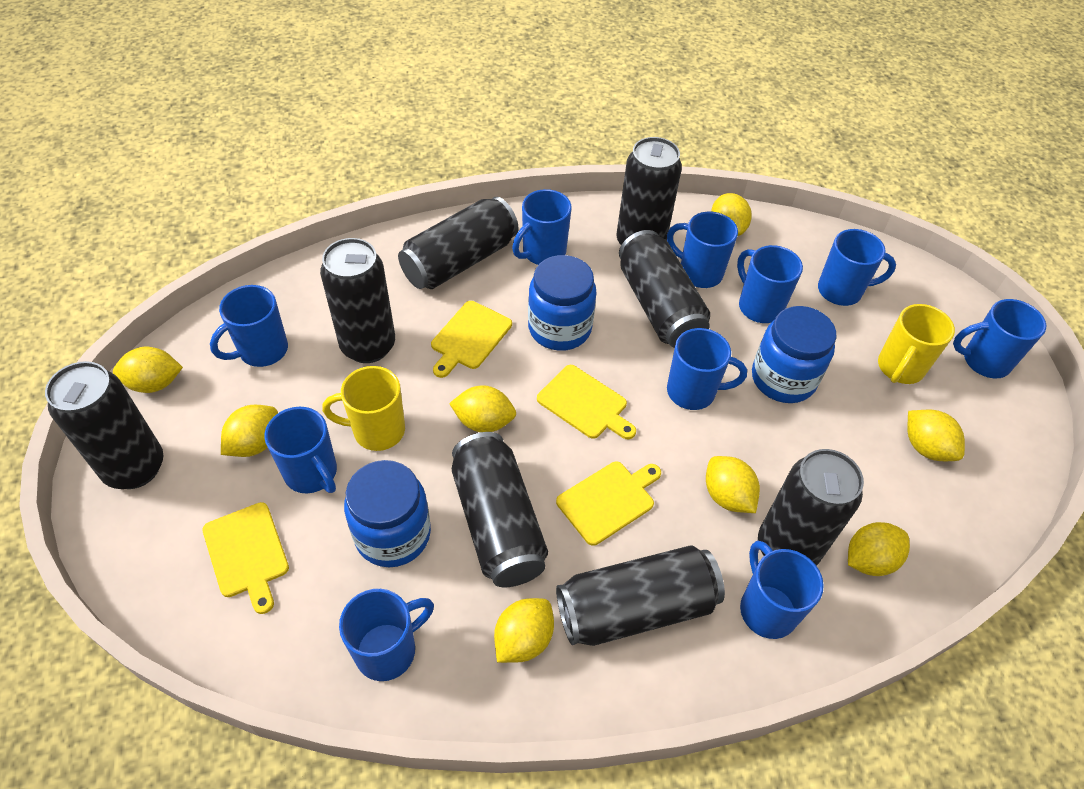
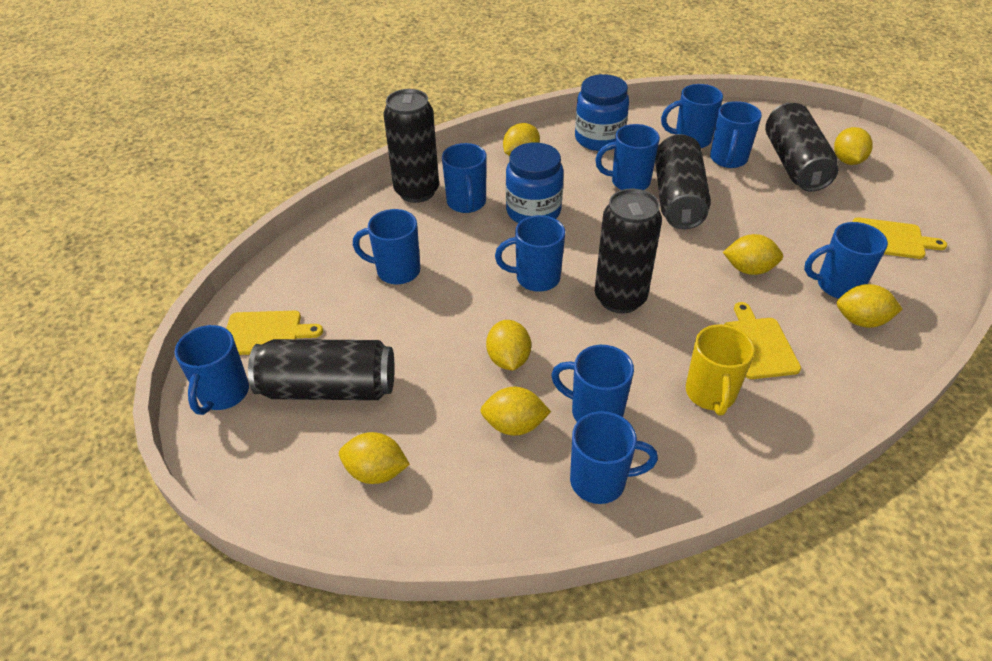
black can: [45,361,163,489] [320,238,395,363] [398,197,518,289] [452,432,548,587] [556,545,725,646] [616,137,682,245] [619,230,710,348] [758,449,864,566] = 8 -> [248,339,395,400] [383,89,439,203] [595,188,662,314] [655,134,711,229] [765,103,838,192] = 5
blue jar: [344,460,431,567] [528,255,597,351] [752,306,836,403] = 3 -> [506,142,564,223] [575,74,629,151] = 2
yellow cutting board: [202,502,289,614] [431,301,512,378] [537,365,636,439] [556,461,661,546] = 4 -> [226,311,323,355] [724,302,801,379] [852,217,947,259] = 3
yellow lemon: [113,347,183,393] [221,405,278,457] [449,385,516,432] [494,598,554,663] [706,456,760,513] [711,193,752,236] [848,522,910,576] [907,410,965,461] = 8 -> [339,432,410,484] [480,387,551,436] [486,320,531,370] [503,123,540,156] [723,234,783,275] [834,127,873,165] [837,284,902,328] = 7
yellow mug: [322,366,405,451] [878,304,955,384] = 2 -> [686,324,755,415] = 1

